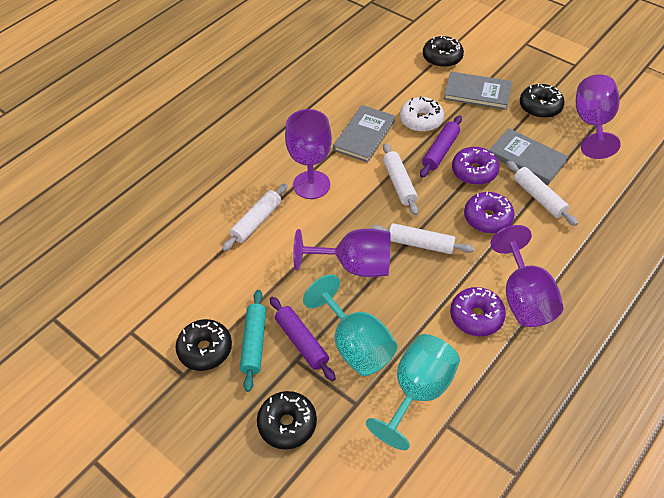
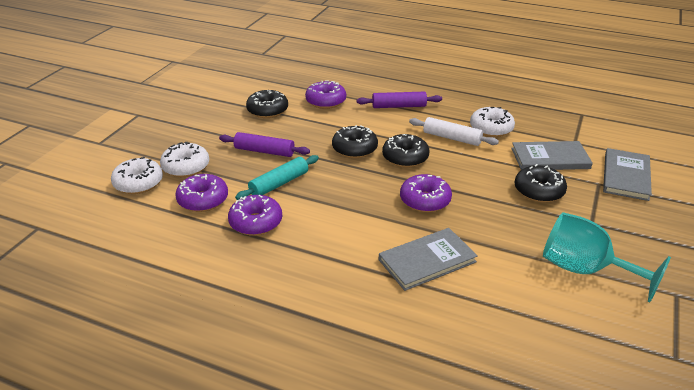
purple donut: [450,287,506,336] [452,147,500,185] [464,192,514,233] = 3 -> [175,174,228,212] [228,195,282,236] [305,80,346,109] [400,174,452,213] = 4
purple goblet: [285,109,332,199] [293,229,391,277] [491,225,563,327] [576,74,621,159] = 4 -> none = 0
turquoise goblet: [303,274,397,376] [366,334,460,450] = 2 -> [543,212,671,302] = 1
white donut: [400,96,444,132] = 1 -> [111,157,163,194] [160,142,209,177] [470,107,515,137] = 3
white rolling pin: [222,183,288,251] [371,223,474,254] [383,143,418,215] [507,161,578,226] = 4 -> [409,117,499,146] = 1

